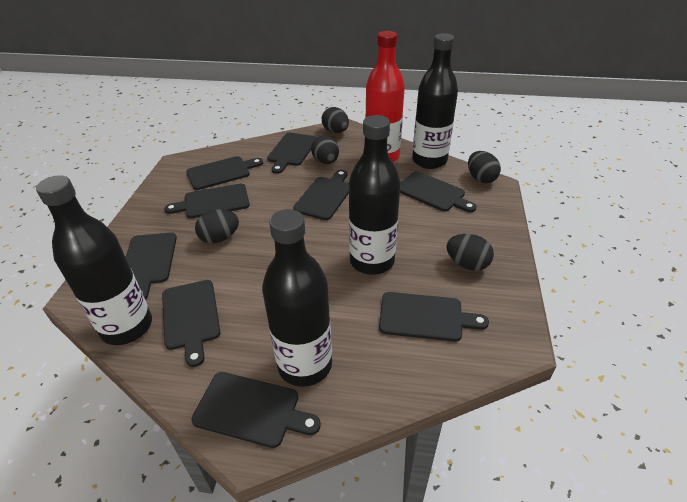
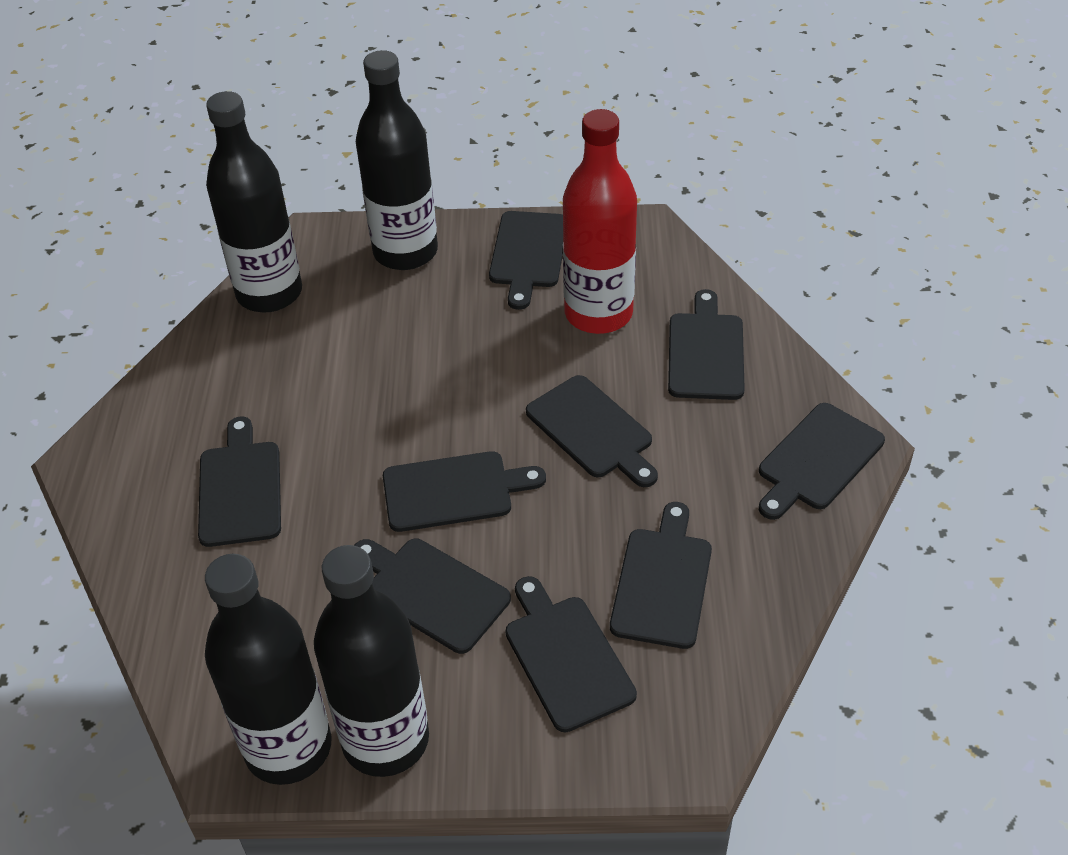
black egg: [195,209,239,244] [311,135,339,164] [322,107,349,133] [446,234,494,271] [468,151,501,183] = 5 -> none = 0

